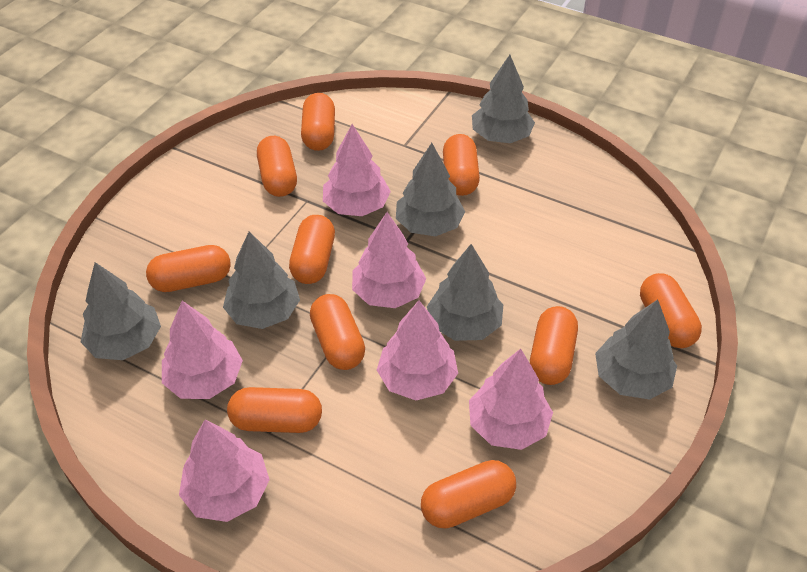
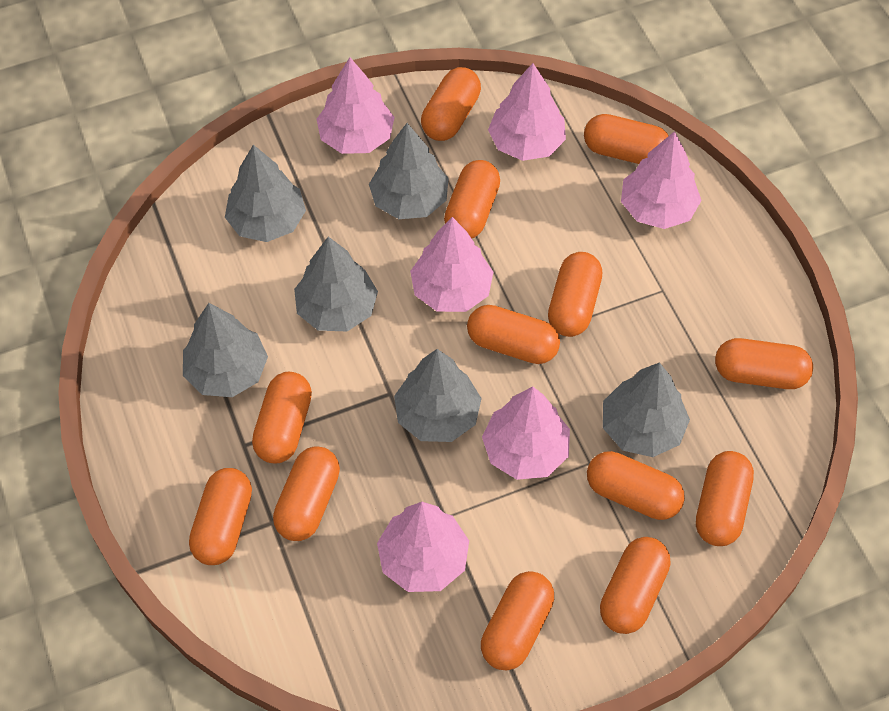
orange capsule: [146,245,231,292] [227,387,322,433] [257,136,297,197] [289,215,335,284] [301,93,335,151] [310,294,365,370] [421,460,516,528] [443,134,480,196] [530,306,578,385] [640,273,702,348] = 10 -> [189,468,252,565] [252,372,312,463] [273,446,340,541] [421,67,481,141] [444,160,500,238] [467,305,560,364] [481,571,554,670] [548,252,602,337] [584,114,669,164] [587,451,685,520] [600,537,670,634] [696,451,754,546] [715,338,813,389] = 13

